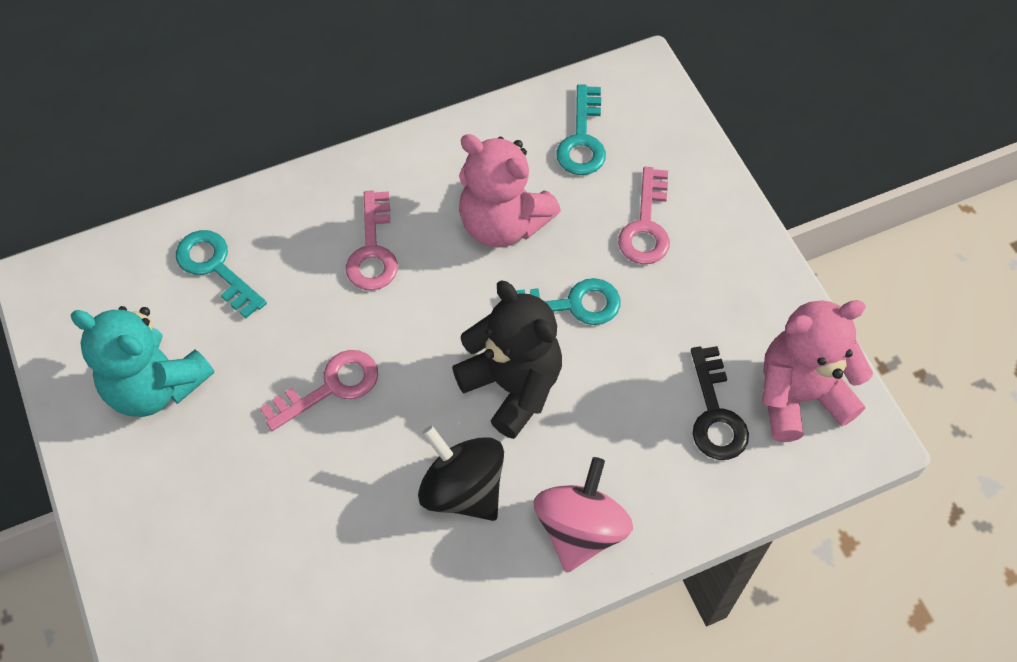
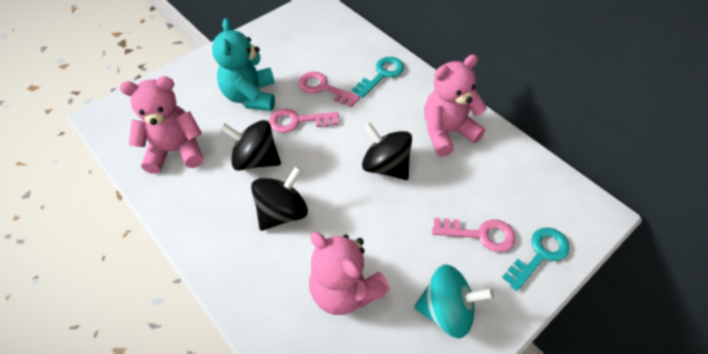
black key: [691,346,749,460] = 1 -> none = 0
black spinning top: [418,425,504,521] = 1 -> [220,120,281,171] [251,166,308,231] [362,122,412,180] = 3
black teddy bear: [452,280,562,439] = 1 -> none = 0
pink spinning top: [534,457,633,572] = 1 -> none = 0
pink teddy bear: [459,134,561,248] [762,300,873,442] = 2 -> [120,76,203,174] [309,232,390,315] [424,55,487,157] = 3
turquoise key: [176,230,267,318] [516,278,620,325] [556,84,606,175] = 3 -> [352,57,404,98] [502,228,570,291] = 2
turquoise spinning top: none = 0 -> [414,264,494,338] = 1

